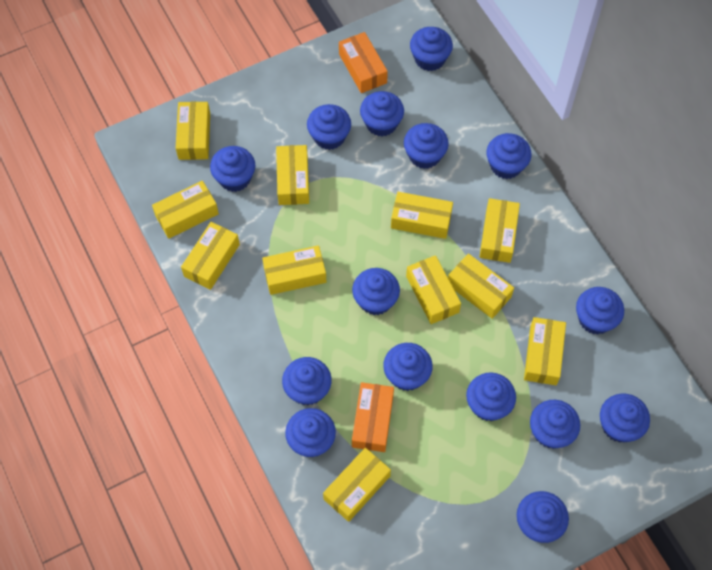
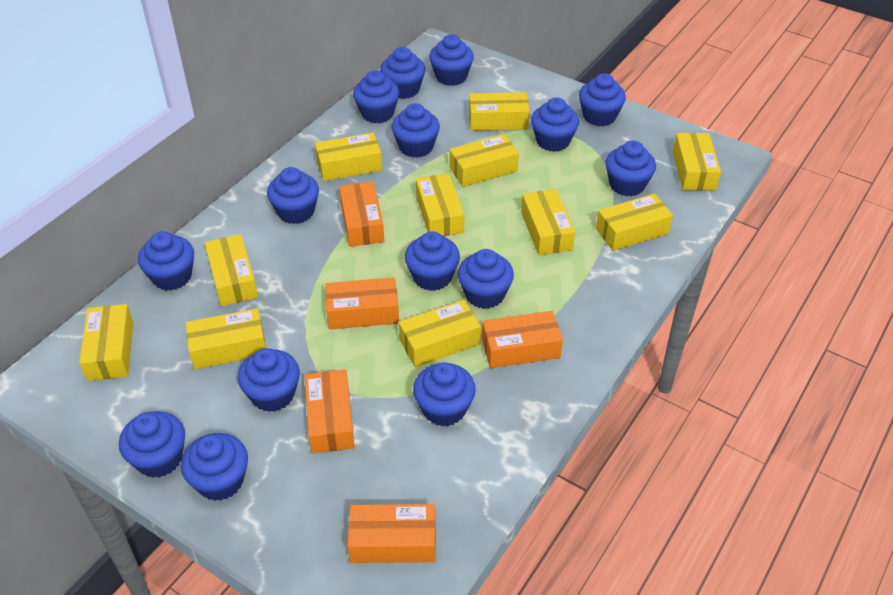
orange box: [339,32,388,93] [352,382,394,452] = 2 -> [304,369,355,454] [325,277,399,329] [339,182,384,247] [347,504,436,563] [482,311,563,368] = 5

